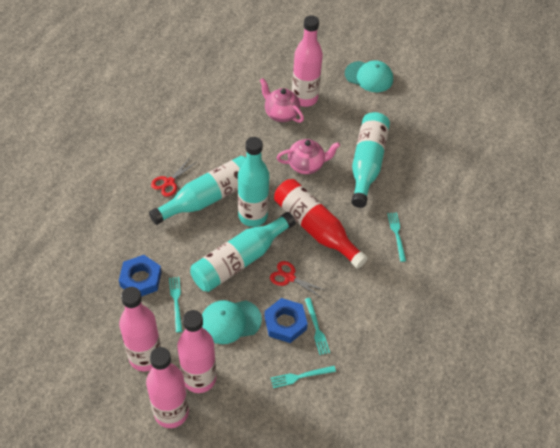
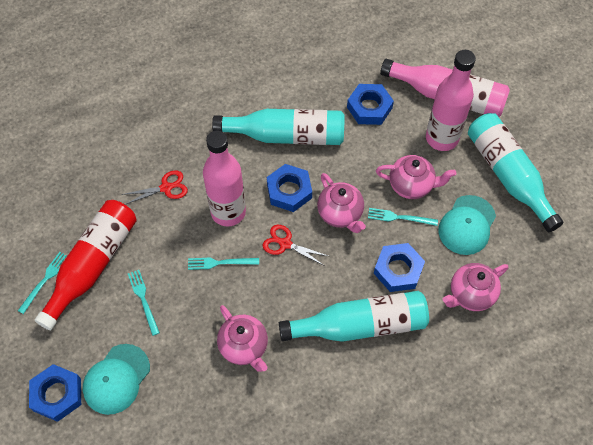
blue nut: [119,255,162,297] [264,298,308,343] = 2 -> [29,364,81,422] [267,164,312,212] [347,84,394,125] [374,243,425,292] = 4
pink bottle: [119,287,161,372] [146,347,189,428] [177,310,216,393] [292,16,323,107] = 4 -> [203,131,246,227] [380,59,510,117] [426,50,476,151] = 3
pink teapot: [260,78,304,123] [277,139,340,174] = 2 -> [217,305,268,372] [317,173,366,233] [376,155,456,199] [443,263,508,311] = 4
turquoise bottle: [149,156,246,225] [190,212,296,292] [238,137,269,227] [351,112,390,208] = 4 -> [212,109,345,145] [279,291,429,342] [468,113,564,232] = 3

